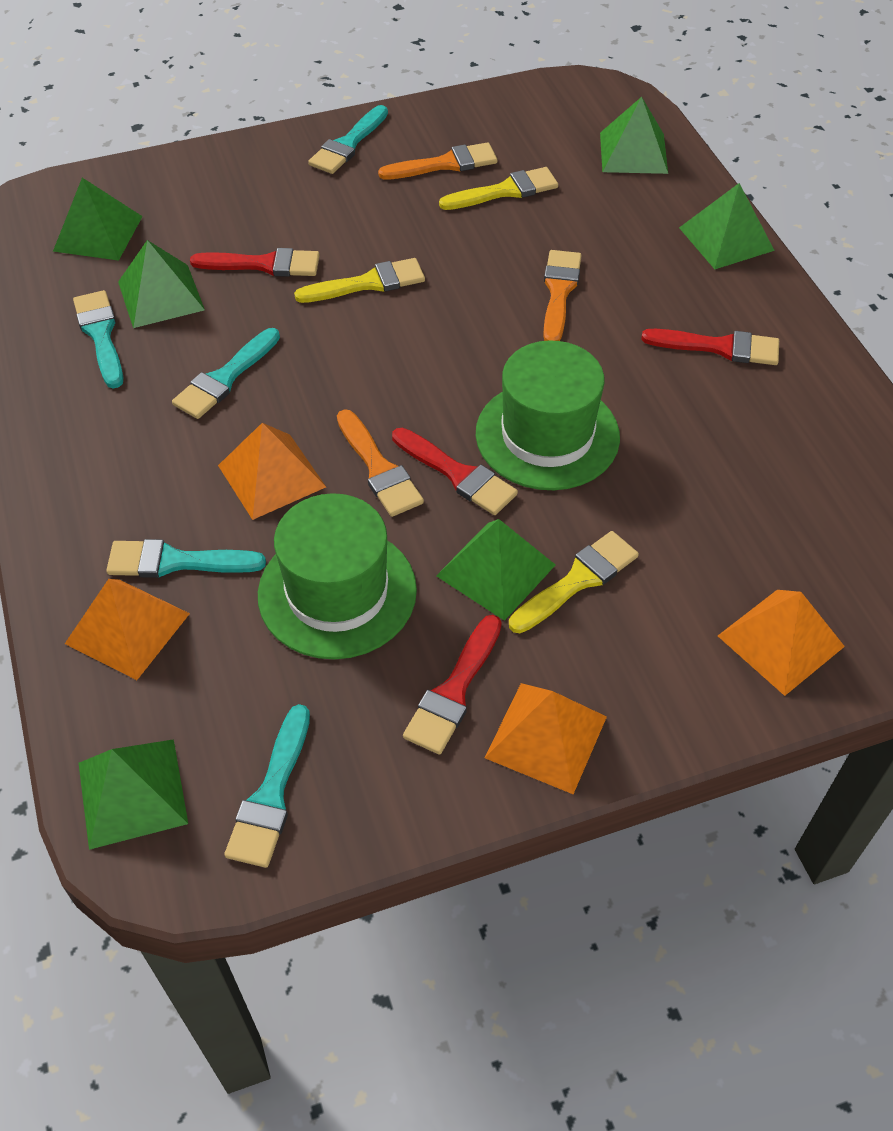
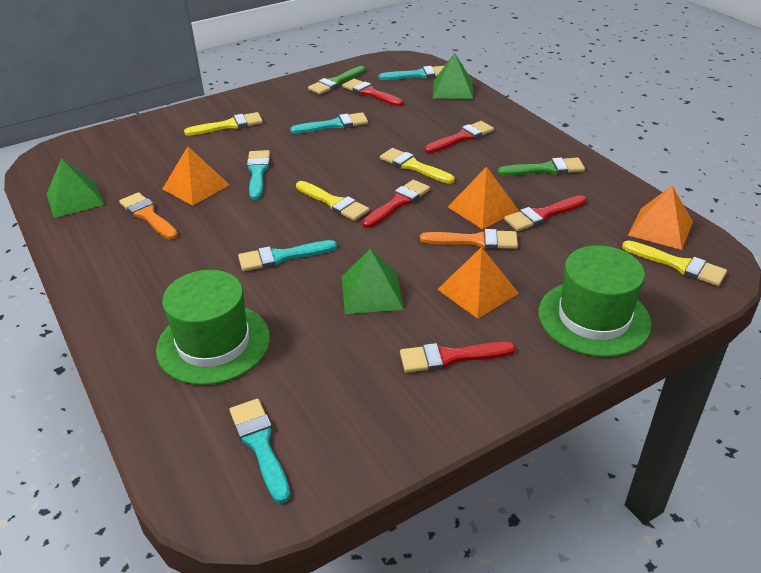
green brush: none = 0 -> [308,66,366,94] [498,157,585,176] = 2
green pyramid: [53,178,143,261] [79,739,188,850] [118,240,205,328] [436,519,556,621] [600,97,668,174] [679,183,775,269] = 6 -> [47,158,105,218] [342,249,404,314] [433,53,473,99] = 3
orange brush: [337,409,424,517] [378,142,497,180] [543,250,582,341] = 3 -> [119,192,178,239] [420,229,518,249] = 2
red brush: [190,248,320,277] [392,428,518,515] [403,615,502,755] [641,329,779,365] = 4 -> [342,79,403,106] [362,180,430,228] [400,342,516,373] [425,121,494,153] [504,195,587,231] = 5
yellow brush: [294,258,425,303] [439,167,558,210] [509,531,639,633] = 3 -> [184,112,263,136] [296,181,369,221] [380,148,455,184] [622,240,727,286] = 4

